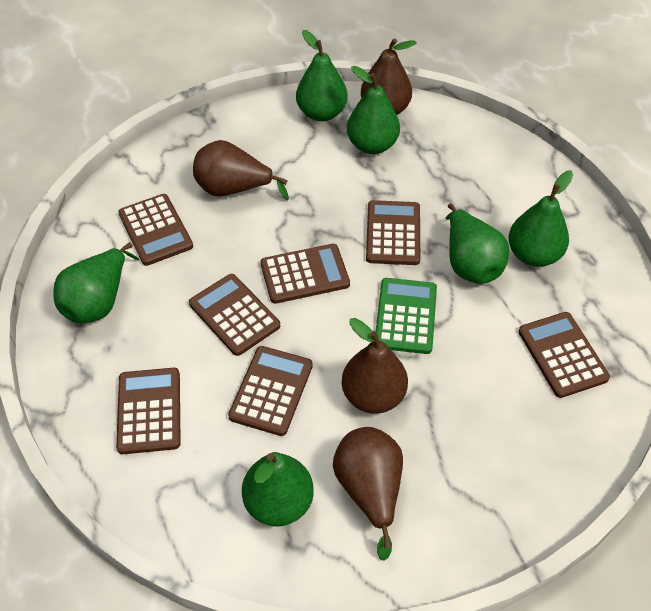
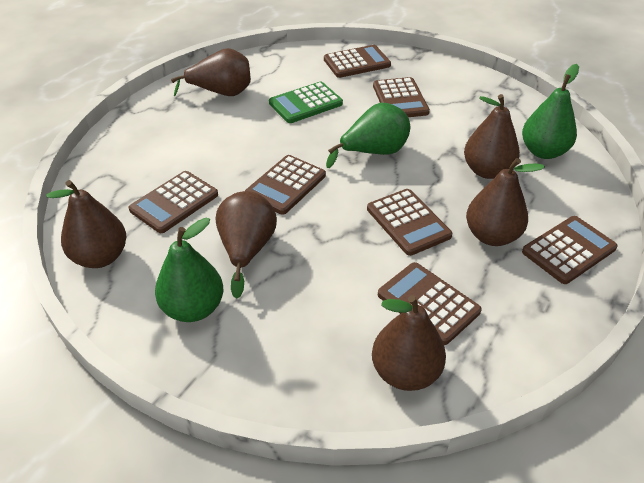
brown pear: [193,140,289,200] [333,427,403,561] [342,318,408,414] [361,38,417,115] = 4 -> [46,180,127,268] [171,48,251,96] [216,191,277,299] [372,295,446,391] [464,94,520,179] [466,158,545,246] = 6
green pear: [53,242,139,323] [242,452,314,527] [296,30,348,121] [347,66,400,154] [446,203,509,283] [509,170,573,267] = 6 -> [155,218,223,322] [326,103,410,168] [522,64,579,159] = 3

